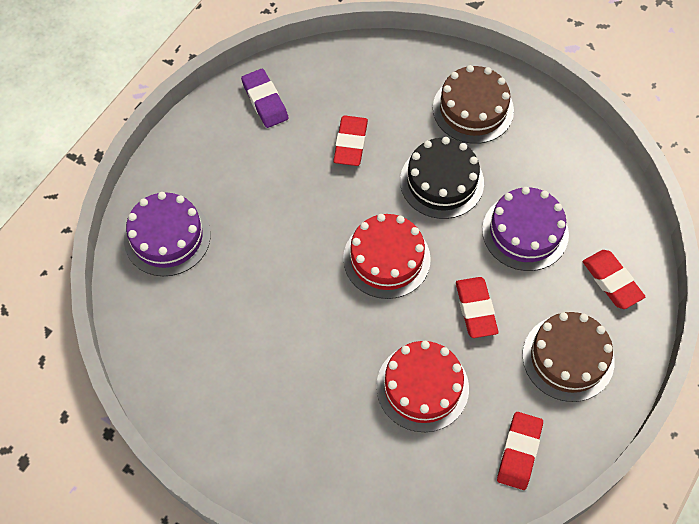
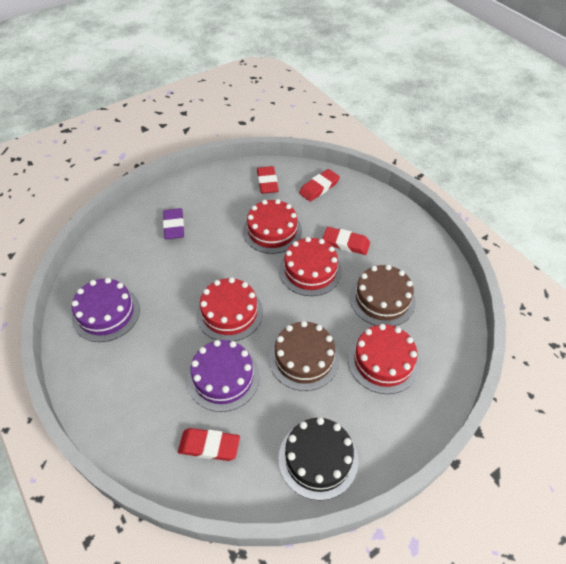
red cake: [343,214,431,299] [376,341,469,432] = 2 -> [196,277,263,341] [243,199,302,254] [279,237,342,296] [348,324,419,394] = 4

